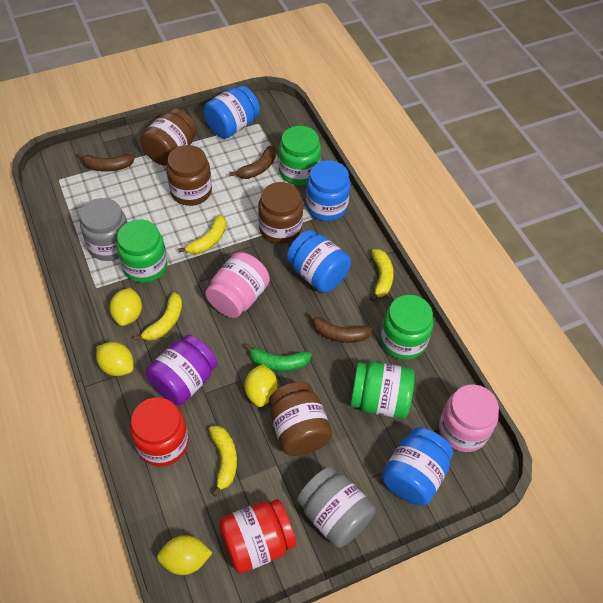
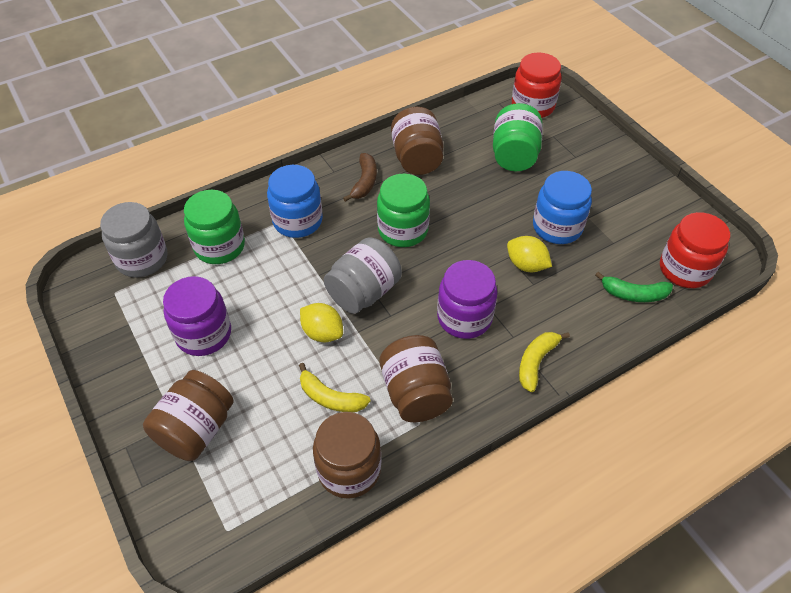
blue jar: [204,85,260,139] [287,230,351,293] [306,160,351,221] [382,427,453,506] = 4 -> [267,165,323,238] [533,171,592,244] = 2
brown banana: [77,153,135,172] [229,146,276,179] [308,312,372,343] = 3 -> [343,153,377,202] = 1
green jar: [117,219,167,283] [279,126,321,185] [350,362,415,418] [381,295,434,360] = 4 -> [184,190,245,264] [377,174,430,247] [493,103,543,171] = 3
pink jar: [205,252,270,318] [439,384,499,452] = 2 -> none = 0
purple jar: [146,335,217,405] = 1 -> [163,276,231,356] [437,260,498,339] = 2
yellow banana: [134,292,182,341] [178,214,226,254] [209,426,237,497] [370,249,394,301] = 4 -> [299,363,371,412] [519,332,570,392] = 2
yellow lemon: [96,342,134,376] [110,287,142,326] [157,535,212,575] [245,364,278,407] = 4 -> [300,303,343,342] [507,236,552,272] = 2

